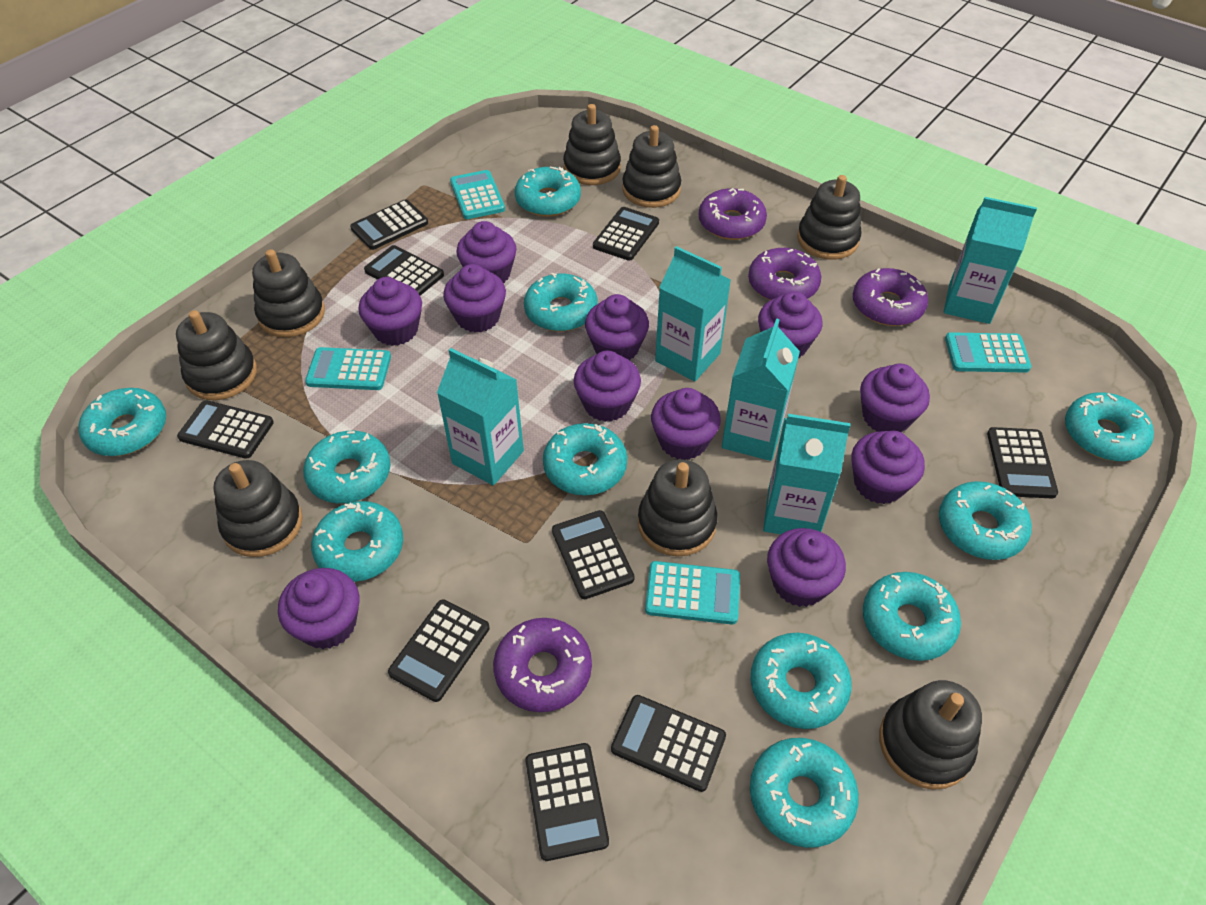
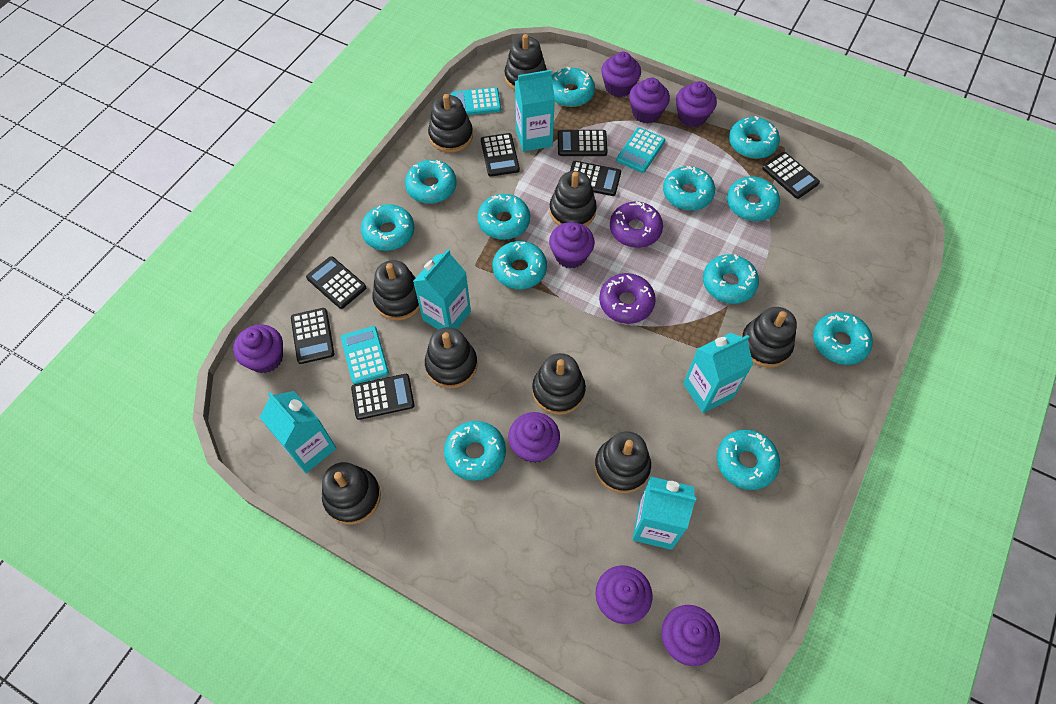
black calculator: [177,400,274,459] [350,199,428,250] [364,245,444,296] [388,599,489,702] [525,743,609,861] [552,510,635,599] [593,207,659,261] [611,695,726,792] [987,427,1058,499] = 9 -> [291,308,335,364] [306,256,366,309] [351,374,415,420] [481,133,520,177] [558,130,608,156] [570,161,621,196] [762,152,820,199] = 7
black stacking toy: [176,310,257,400] [213,460,303,557] [252,249,325,337] [563,104,621,185] [622,125,681,208] [638,459,718,557] [797,175,861,260] [879,680,982,790] = 8 -> [322,462,381,525] [372,260,420,320] [425,327,478,388] [428,94,473,153] [505,34,547,90] [532,353,586,415] [549,171,597,226] [595,431,651,493] [741,307,797,368] = 9
purple cupcake: [278,568,359,649] [358,277,422,346] [443,264,506,333] [456,221,516,283] [574,351,641,422] [585,294,649,360] [651,388,721,460] [758,291,823,358] [767,528,846,607] [851,431,925,504] [860,363,930,433] = 11 -> [233,324,283,373] [508,412,560,463] [549,222,595,268] [595,565,652,624] [601,52,641,97] [629,77,670,124] [662,605,720,666] [676,81,717,127] = 8
purple donut: [493,618,592,712] [699,188,767,240] [748,248,821,300] [853,268,928,326] = 4 -> [599,273,656,324] [610,201,663,248] = 2
turquoise calculator: [305,347,391,390] [450,170,505,219] [645,561,740,624] [945,332,1031,373] = 4 -> [341,326,389,384] [451,87,501,115] [616,127,665,173] = 3
turquoise donut: [78,388,166,456] [303,431,390,503] [311,501,403,582] [515,167,581,217] [524,273,597,332] [543,423,627,495] [750,738,859,848] [751,633,852,729] [863,572,961,661] [939,481,1032,560] [1065,392,1154,461] = 11 -> [361,204,415,251] [405,160,457,204] [444,421,506,481] [477,194,530,240] [492,241,547,289] [552,67,595,107] [663,166,715,211] [703,254,759,304] [717,430,780,490] [727,176,780,221] [729,116,780,159] [813,312,873,365] = 12

